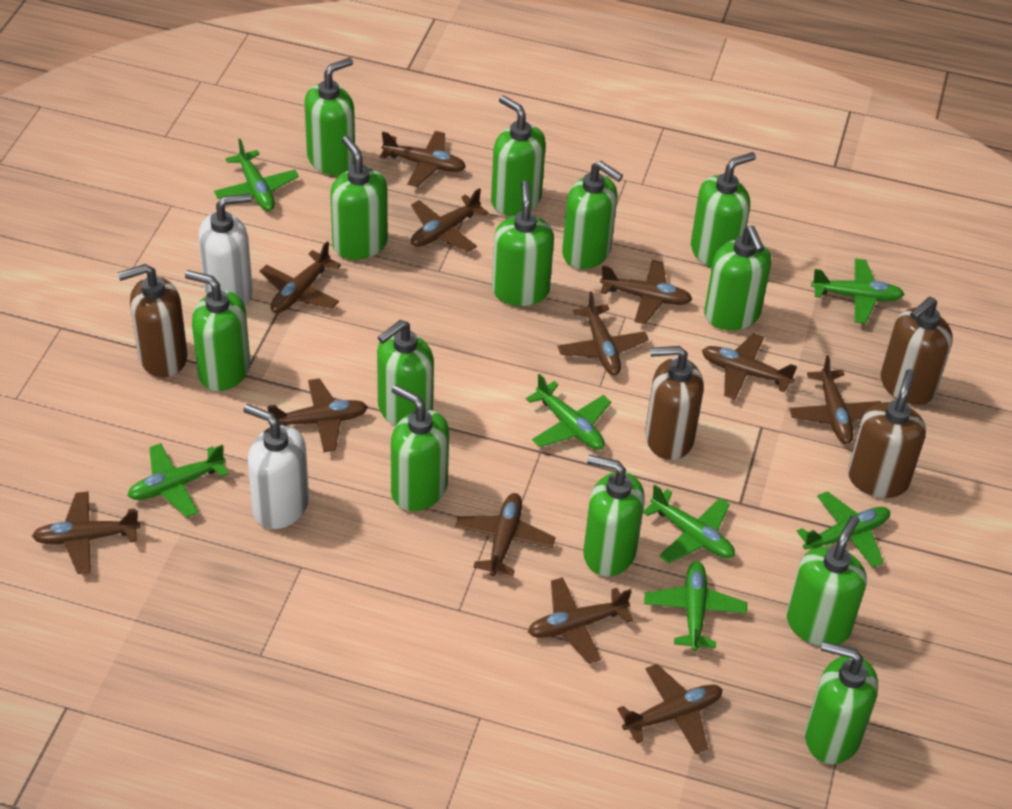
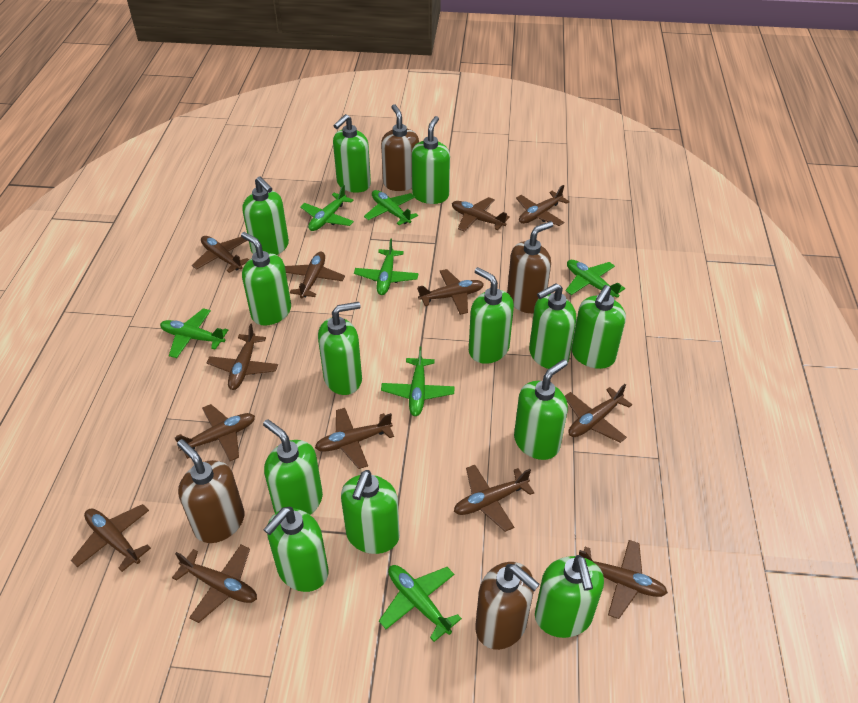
brown plane: [32,492,140,574] [260,242,341,313] [267,378,368,452] [380,131,466,187] [411,188,489,252] [455,493,555,577] [528,577,633,663] [558,291,649,375] [600,260,693,324] [617,664,723,754] [702,333,797,399] [789,355,881,444] = 12 -> [71,504,151,572] [172,545,257,623] [175,404,255,461] [192,236,249,273] [207,324,278,390] [285,252,345,298] [315,408,394,469] [417,269,484,315] [452,197,510,232] [454,465,534,532] [516,185,570,226] [565,384,632,443] [579,540,668,619] = 13
white soap dispenser: [199,193,253,306] [243,404,309,529] = 2 -> none = 0

